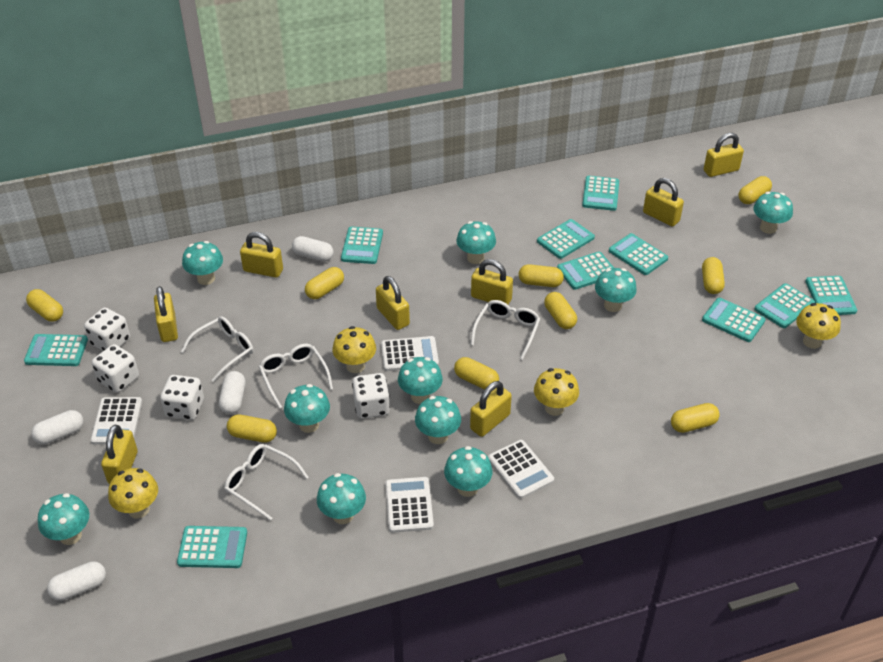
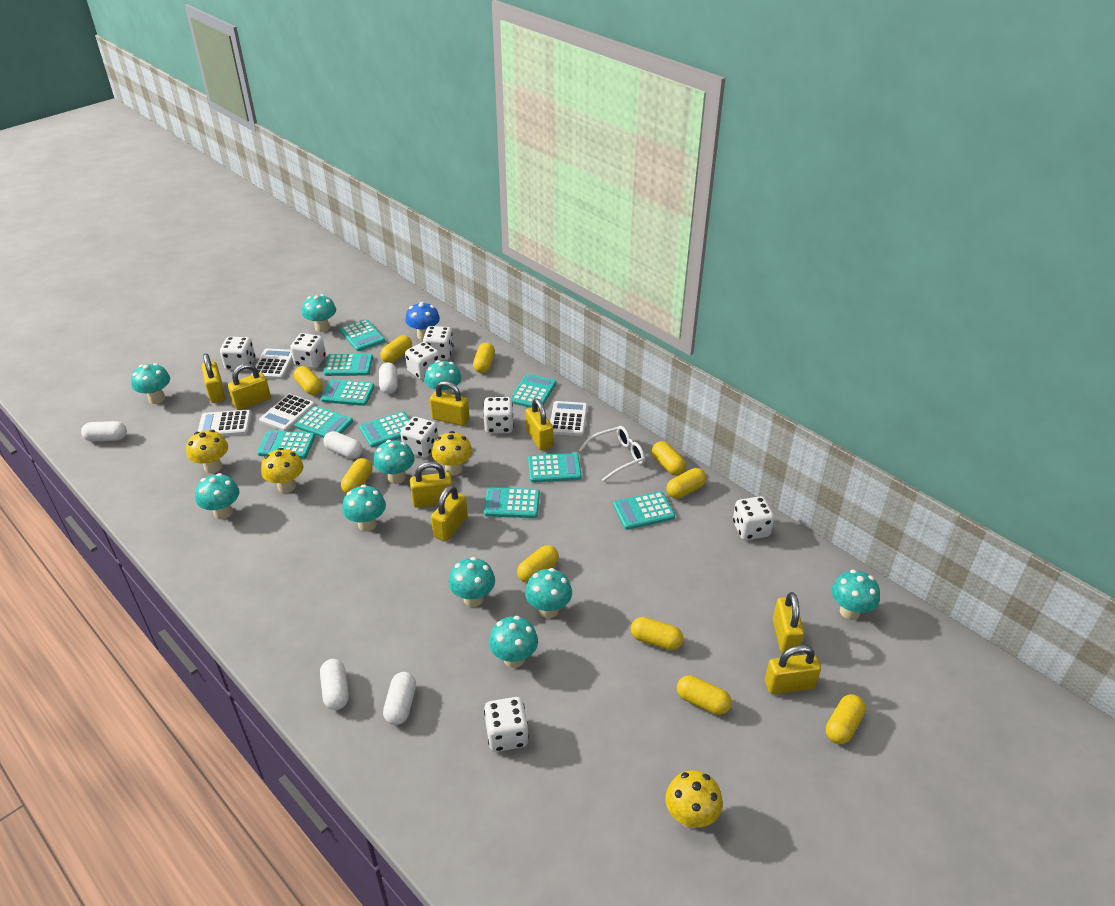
blue mushroom: none = 0 -> [405,302,440,340] = 1
white capsule: [31,410,83,444] [47,561,106,601] [219,371,245,414] [292,236,333,262] = 4 -> [81,421,127,441] [320,659,349,710] [323,431,363,459] [379,362,398,394] [383,672,416,725] = 5
white dice: [84,308,130,351] [92,344,139,393] [160,375,204,420] [352,373,390,419] = 4 -> [220,337,255,371] [290,333,326,369] [400,417,438,458] [405,342,440,380] [423,326,453,360] [483,397,514,434] [484,697,529,752] [733,496,774,540] = 8
white glasses: [181,316,254,382] [224,444,309,521] [258,344,333,409] [470,300,540,360] = 4 -> [579,426,645,482] = 1
yellow capsule: [26,289,63,322] [227,414,277,443] [305,267,344,299] [454,357,499,389] [519,264,564,287] [544,292,577,329] [671,403,720,433] [702,257,725,294] [738,176,772,204] = 9 -> [294,366,322,395] [341,458,372,494] [380,335,412,363] [473,343,495,373] [517,545,559,583] [631,617,683,650] [652,441,686,475] [666,468,706,499] [677,675,732,715] [826,694,866,744] = 10

